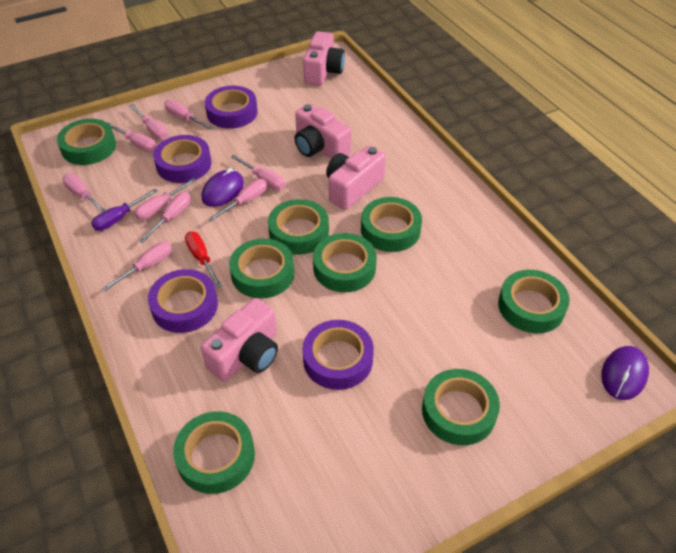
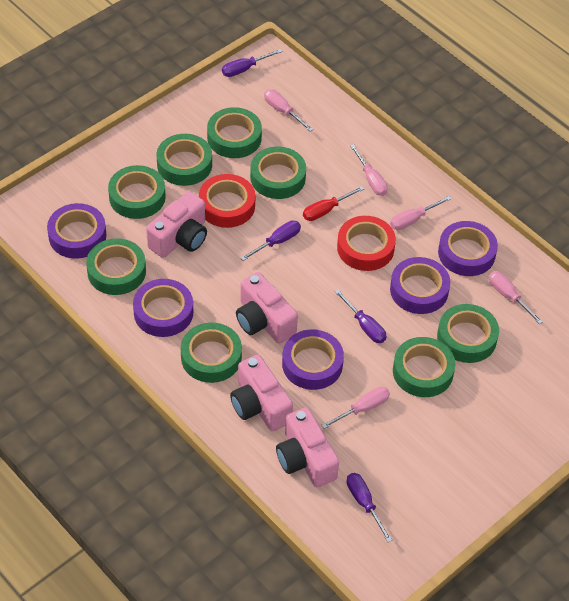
pink screwdriver: [62,174,106,213] [102,242,172,291] [107,122,157,152] [129,104,168,140] [134,178,196,220] [139,192,191,243] [164,100,213,130] [208,179,267,222] [231,155,285,190] = 9 -> [264,89,313,132] [322,387,390,429] [350,144,388,196] [390,196,452,230] [489,271,543,324] = 5
purple mouse: [202,168,244,207] [601,346,649,400] = 2 -> none = 0
purple screwdriver: [91,189,157,231] = 1 -> [222,49,282,77] [241,220,301,261] [335,290,386,343] [347,473,392,542] = 4
purple tape: [148,269,218,333] [153,135,212,183] [205,86,258,129] [302,320,374,390] = 4 -> [47,203,106,259] [133,279,193,337] [282,329,344,390] [390,257,450,314] [438,221,498,276] = 5
red tape: none = 0 -> [199,174,255,228] [337,216,396,271] = 2

